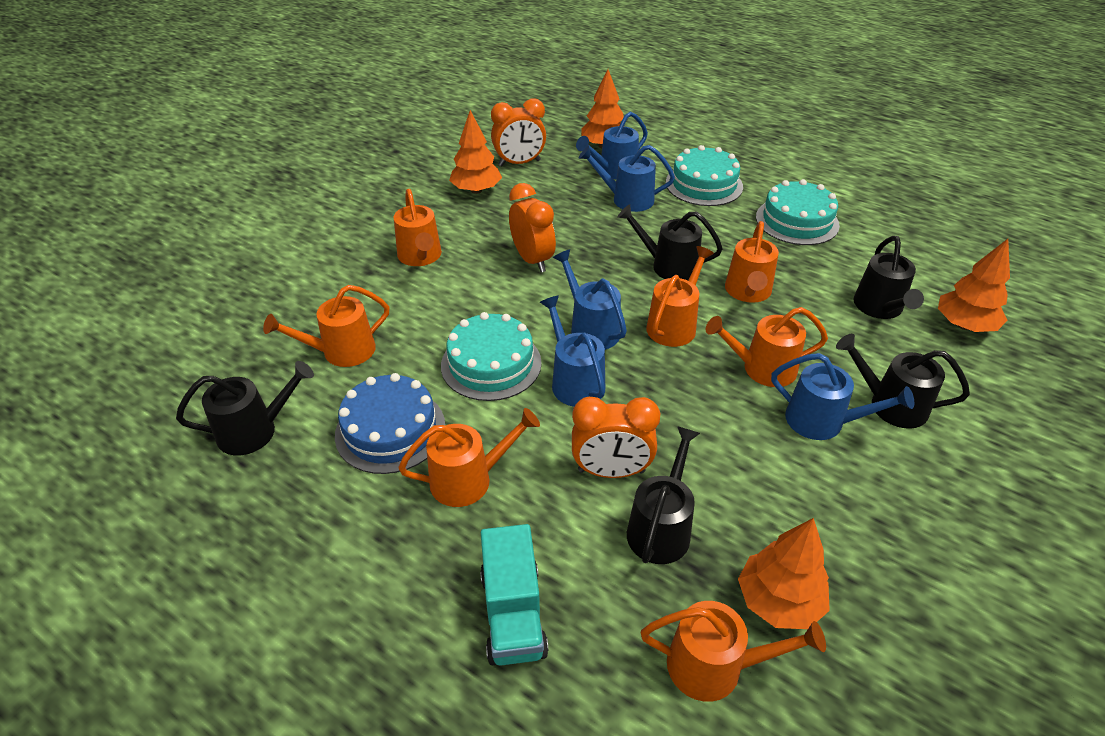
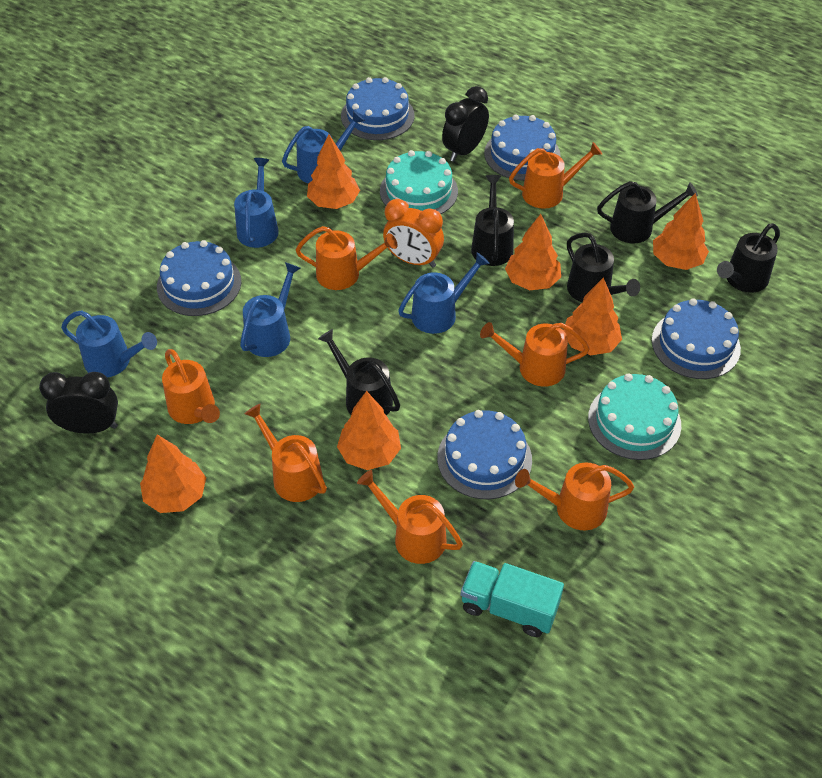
black clock: none = 0 -> [39,372,118,434] [442,86,489,162] = 2
blue cake: [335,373,445,474] = 1 -> [157,240,241,316] [341,77,415,140] [437,410,532,499] [484,114,561,180] [652,298,741,379] = 5
orange clock: [491,98,546,166] [509,183,556,272] [572,397,661,478] = 3 -> [383,199,444,268] = 1
orange tree: [449,110,502,194] [581,69,624,148] [738,518,830,629] [938,239,1010,332] = 4 -> [140,435,206,513] [307,134,360,209] [337,391,401,470] [505,214,561,290] [563,277,622,355] [653,193,709,270] = 6
turquoise cake: [441,312,542,401] [666,145,743,206] [756,179,840,245] = 3 -> [380,150,458,214] [588,373,681,460] = 2

